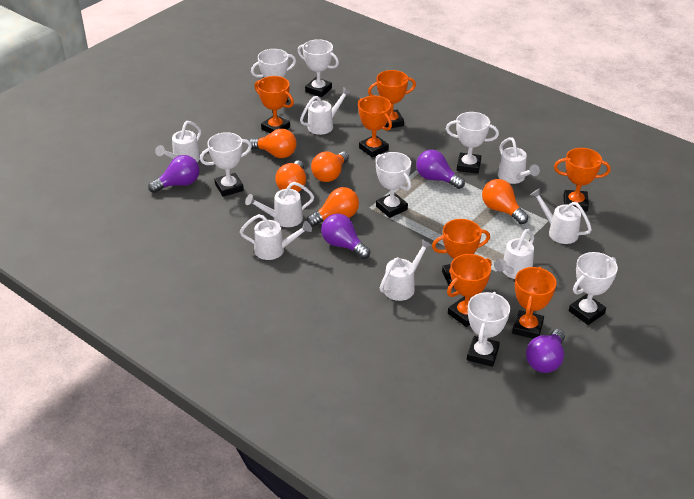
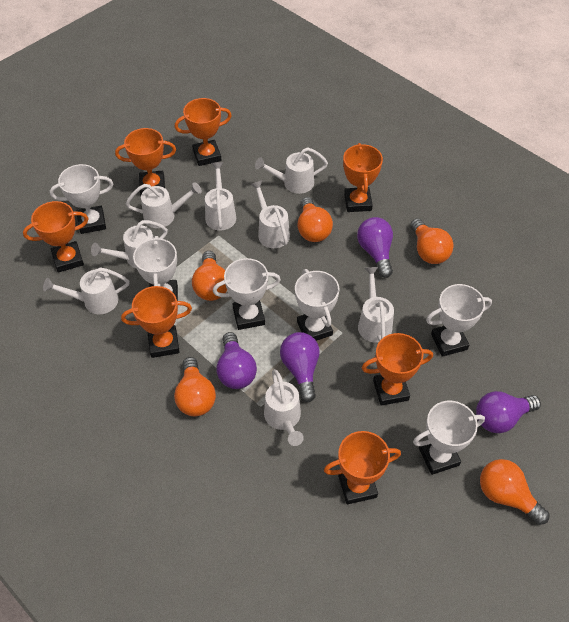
white trophy: [200,132,252,197] [251,49,296,103] [297,39,339,97] [375,152,411,218] [446,112,499,174] [467,292,510,367] [569,252,618,325] = 7 -> [50,164,113,234] [133,236,178,301] [213,258,281,330] [295,269,339,341] [413,401,485,475] [426,284,492,357] = 6

